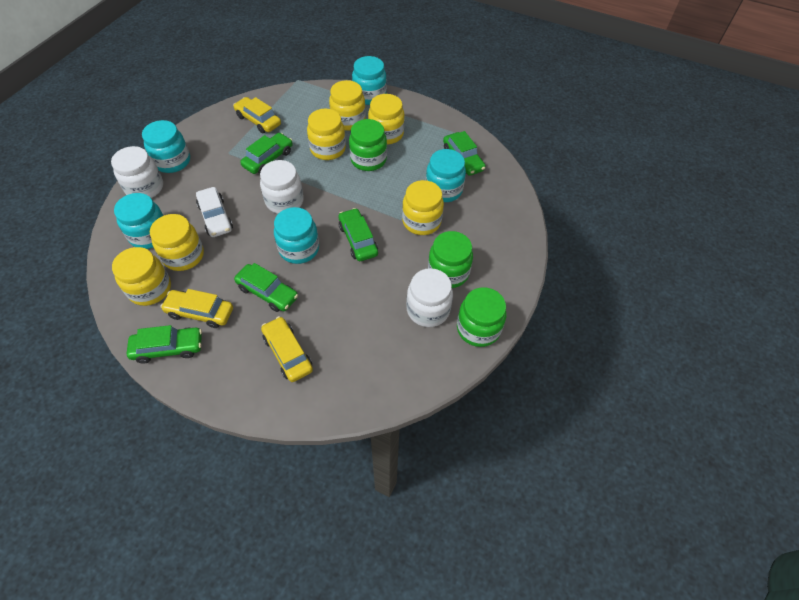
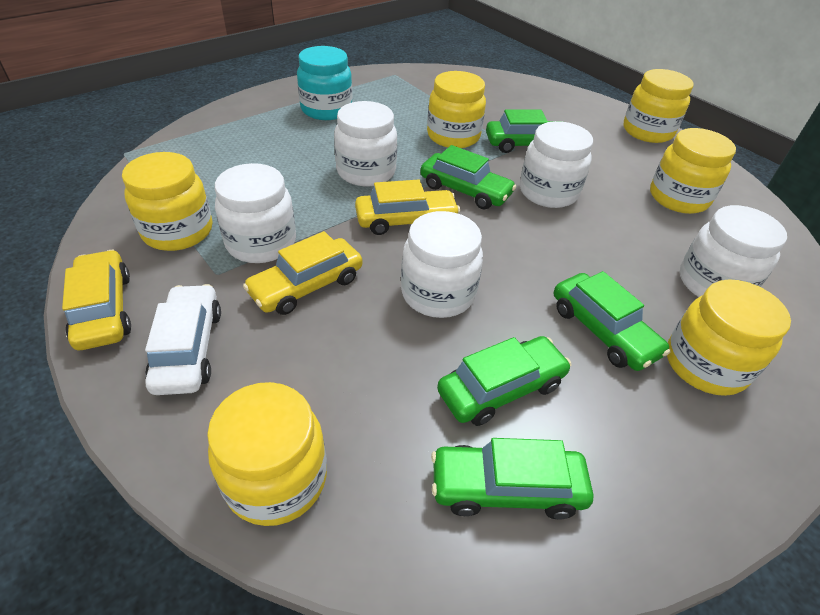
green jar: [349,119,387,171] [428,231,473,288] [457,287,506,347] = 3 -> none = 0
turquoise jar: [114,193,164,249] [142,120,190,173] [274,207,319,264] [352,56,387,105] [426,149,466,202] = 5 -> [297,46,353,120] = 1
white jar: [111,146,163,198] [260,160,304,214] [406,268,453,327] = 3 -> [215,163,296,263] [334,101,397,186] [401,211,483,318] [520,121,593,208] [680,205,787,297] = 5

